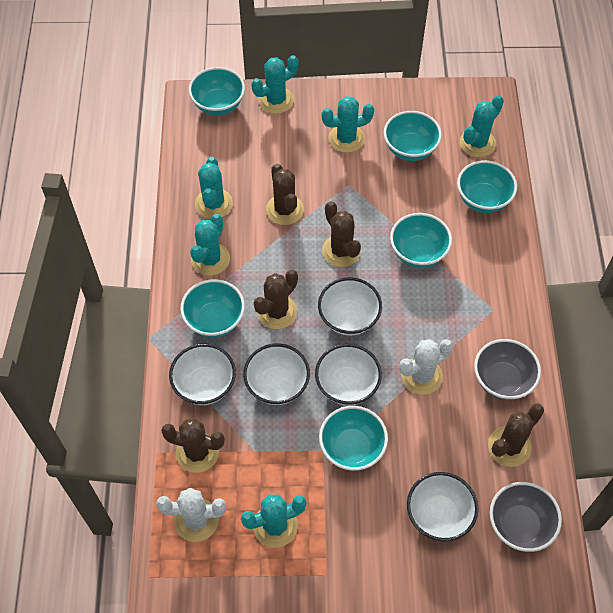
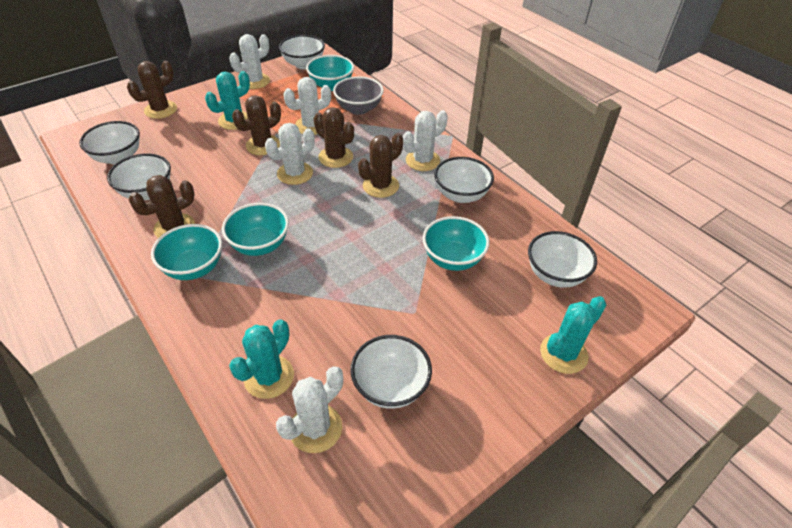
grey bowl: [474,339,541,400] [490,482,562,552] = 2 -> [333,76,384,115] = 1
turquoise bowl: [180,279,245,338] [189,67,245,116] [319,406,388,471] [384,111,442,161] [390,213,452,268] [457,160,517,213] = 6 -> [151,224,222,280] [222,203,289,256] [306,55,354,91] [422,216,489,271] = 4
turquoise cactus: [190,214,230,276] [195,157,233,219] [241,494,306,548] [251,55,298,114] [322,96,374,153] [460,95,504,157] = 6 -> [205,71,250,130] [229,319,294,399] [540,296,606,374] = 3
white bowl: [169,344,236,405] [243,344,310,405] [315,344,382,406] [318,277,382,336] [407,472,478,541] = 5 -> [79,121,140,165] [107,153,171,200] [279,35,325,69] [350,335,432,409] [434,157,494,203] [528,231,597,288] = 6
white cactus: [157,488,226,542] [400,339,453,395] = 2 -> [229,34,270,89] [265,123,315,185] [276,366,343,453] [283,77,331,135] [403,110,448,171] = 5

